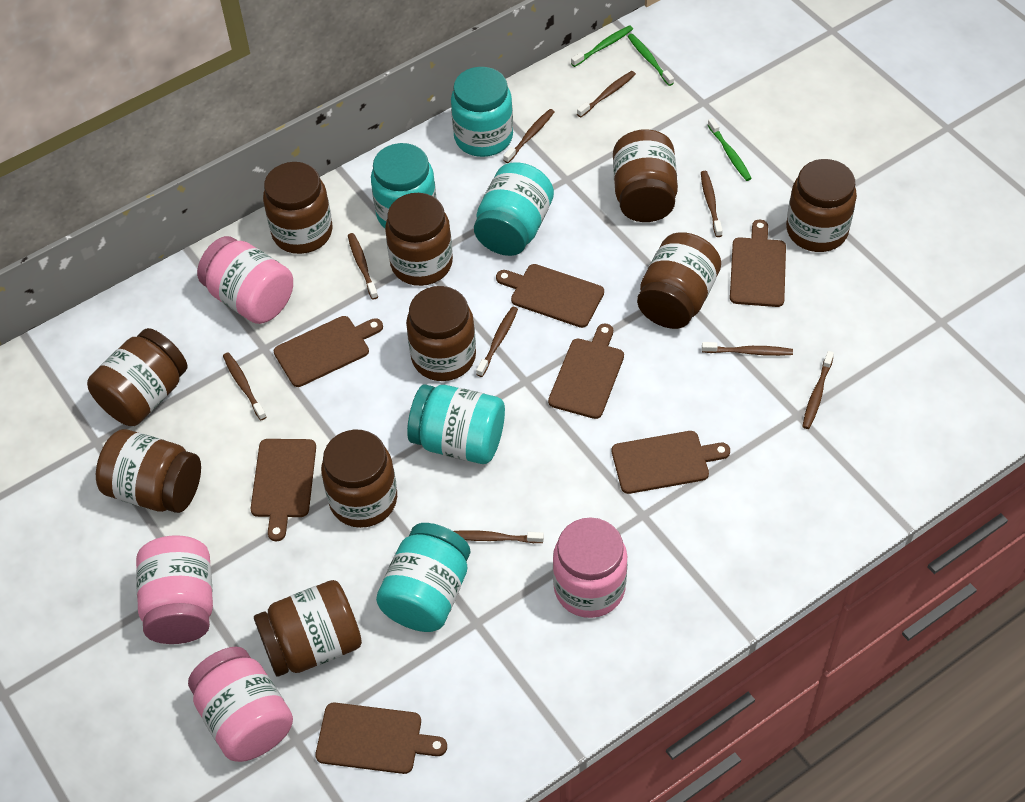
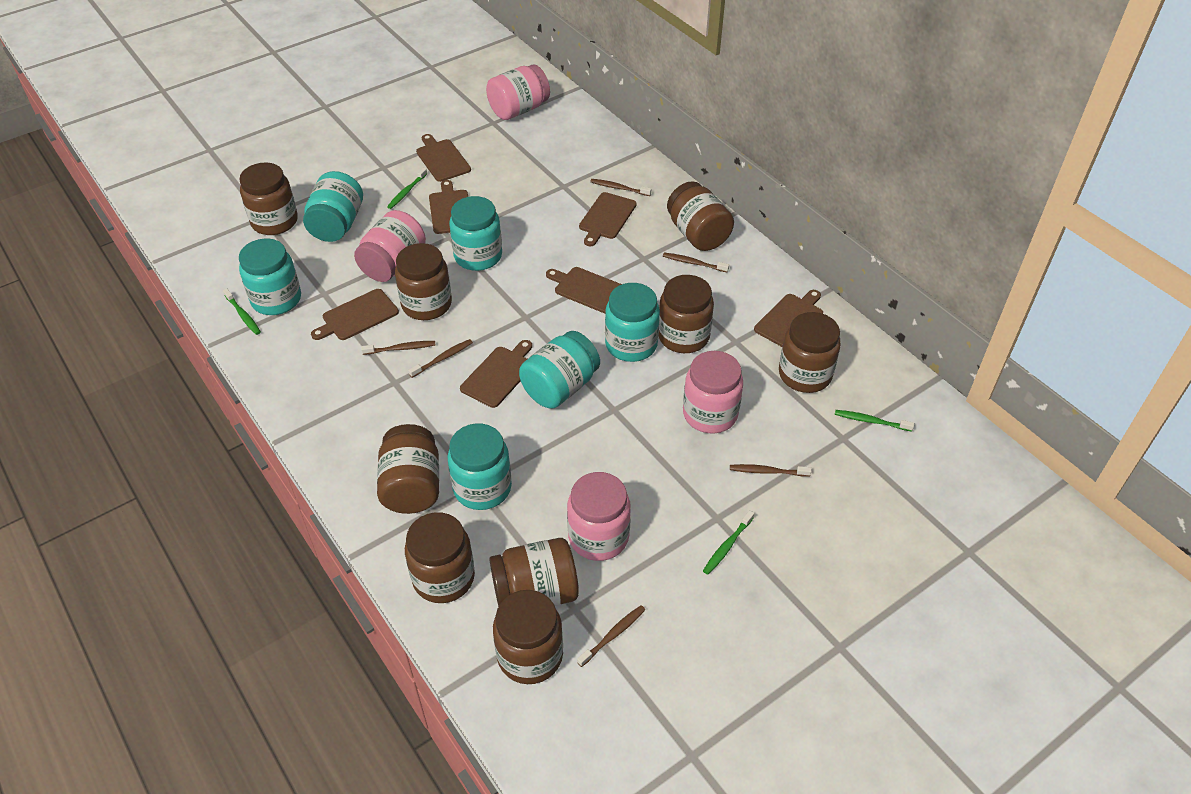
brown jar: [87,328,187,426] [96,429,201,513] [254,580,362,677] [263,162,333,254] [321,430,397,528] [385,193,453,286] [406,286,476,381] [613,129,678,222] [637,233,721,329] [786,159,857,252] = 10 -> [239,163,298,235] [377,424,439,514] [395,243,452,320] [405,512,475,603] [490,538,579,607] [493,590,563,684] [659,275,714,353] [667,181,734,251] [779,312,841,393] = 9
brown toothbrush: [223,352,266,420] [348,233,378,300] [454,530,544,543] [476,307,518,377] [503,109,554,163] [577,71,636,117] [701,171,723,237] [702,342,793,356] [802,351,834,429] = 9 -> [361,341,436,355] [408,339,473,378] [577,605,645,667] [590,179,651,196] [663,253,729,272] [730,464,811,477] = 6
green toothbrush: [571,25,633,67] [627,34,674,86] [708,118,752,181] = 3 -> [223,289,261,335] [387,168,427,209] [703,510,754,575] [835,410,914,432] = 4
turquoise jar: [371,143,437,228] [376,523,470,632] [407,384,505,464] [451,67,513,157] [474,162,554,256] = 5 -> [239,239,301,315] [303,171,363,242] [448,424,512,510] [449,196,502,271] [519,331,600,409] [605,283,660,362] = 6

